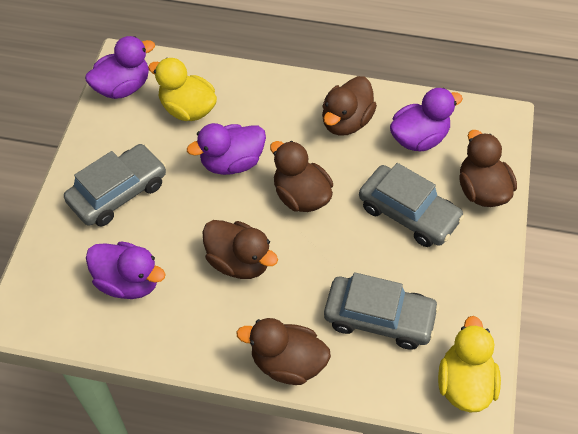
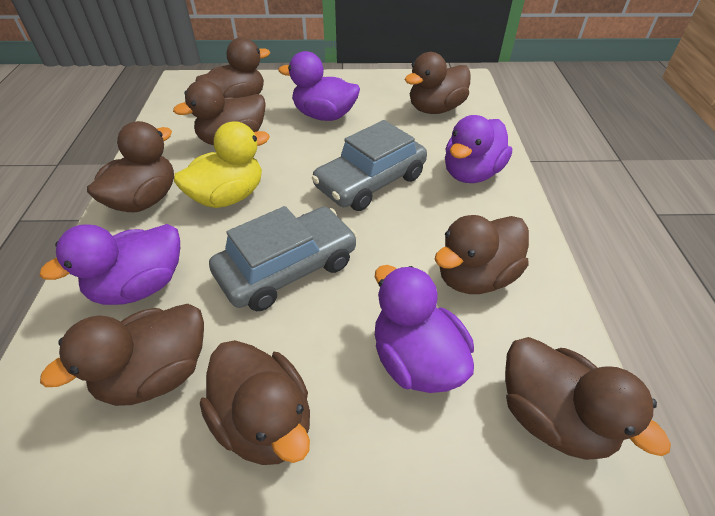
brown duck: [202,220,278,279] [236,318,331,385] [270,141,333,212] [322,76,377,136] [459,130,517,207] = 5 -> [40,304,204,406] [87,121,174,212] [173,80,266,145] [196,37,270,98] [200,340,310,465] [404,52,471,114] [434,215,529,294] [505,337,671,460] = 8
grey car: [64,144,166,227] [324,272,439,350] [359,163,464,247] = 3 -> [209,206,357,311] [312,120,427,211] = 2
yellow duck: [148,58,217,121] [438,316,501,413] = 2 -> [174,121,270,208] = 1

